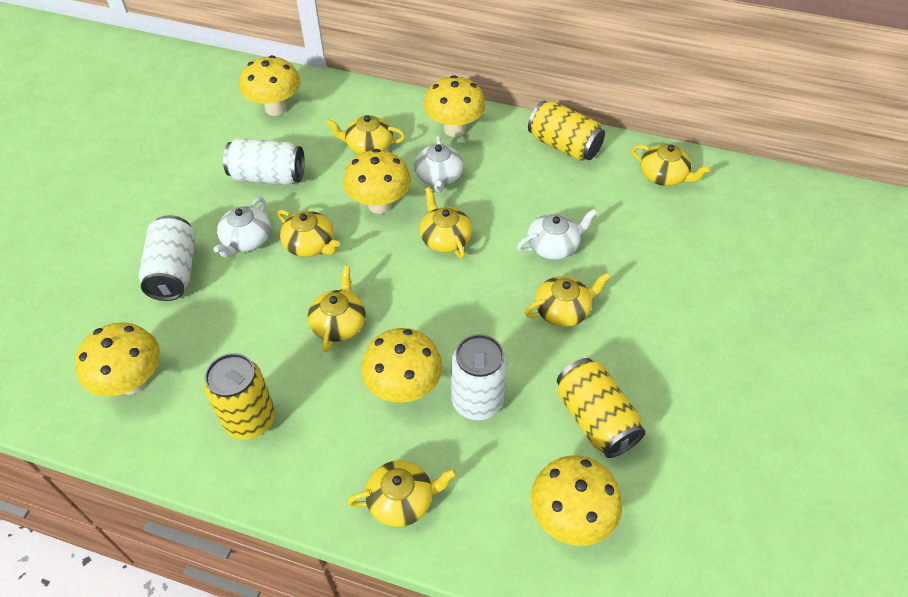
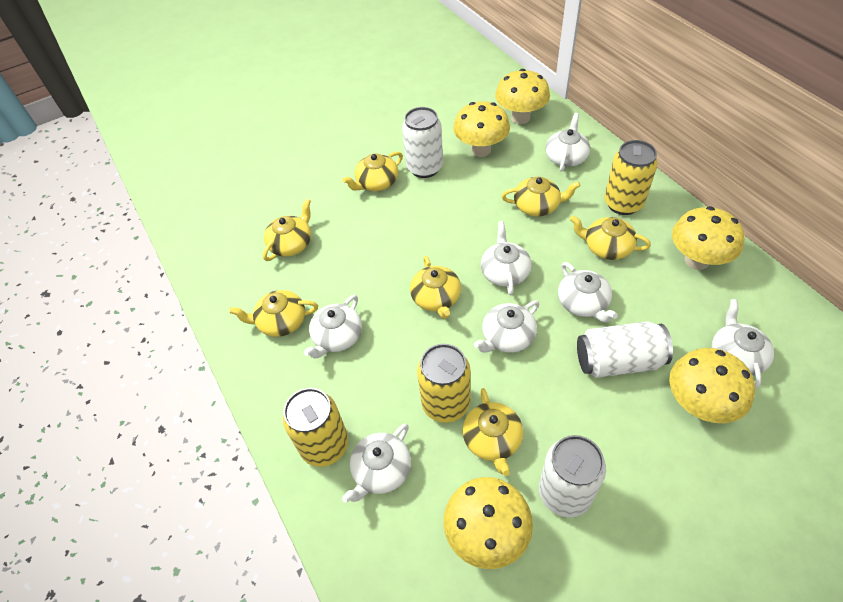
white teapot: [213,197,271,258] [414,135,463,192] [517,209,597,260] = 3 -> [304,295,362,359] [342,423,411,503] [474,301,539,353] [481,221,531,295] [546,113,590,172] [558,262,618,323] [712,299,774,388] = 7
yellow mushroom: [75,322,160,396] [240,55,301,116] [343,149,411,214] [361,328,443,403] [424,75,486,137] [530,455,622,546] = 6 -> [444,477,533,569] [453,101,510,157] [495,69,550,124] [669,348,755,423] [672,206,744,270] = 5

